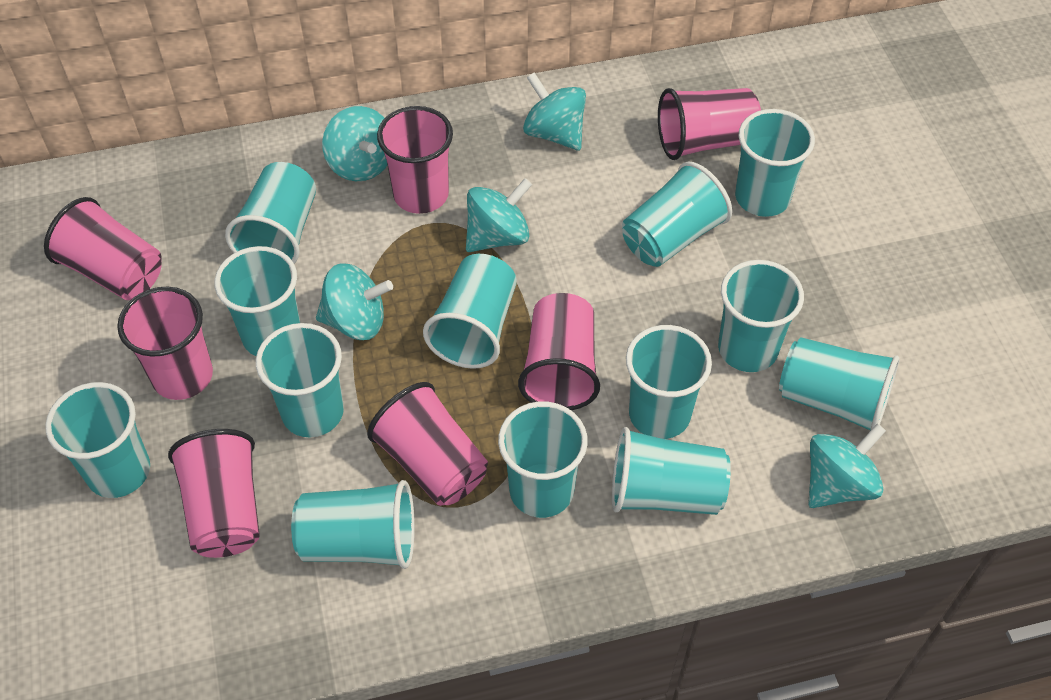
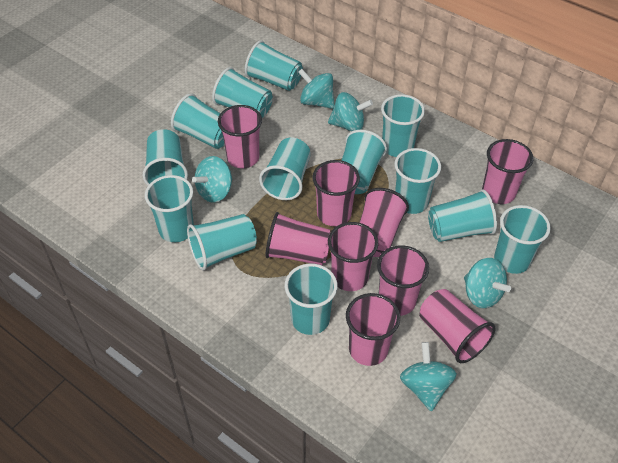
pink cup: [44,197,162,300] [117,287,213,400] [168,429,260,558] [367,382,488,506] [377,106,453,214] [518,293,600,410] [658,88,761,160] = 7 -> [218,105,262,168] [265,212,330,265] [312,160,360,226] [328,222,378,291] [346,293,400,366] [360,188,409,257] [377,245,429,316] [419,289,495,363] [482,139,533,204] = 9

